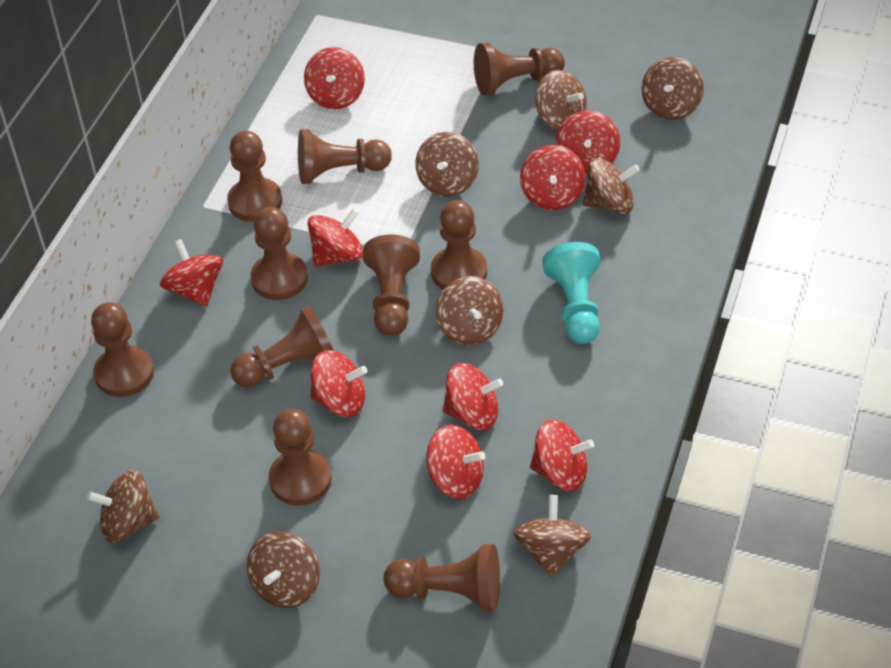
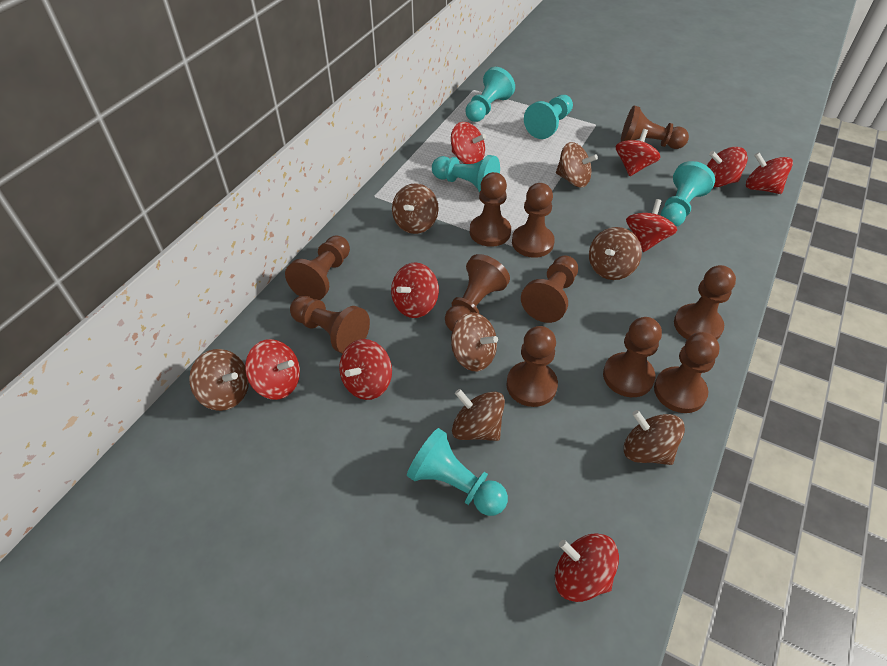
brown pawn: [91,302,154,397] [227,131,282,222] [230,306,334,388] [250,207,308,300] [269,409,332,506] [298,129,392,184] [363,235,420,336] [384,544,500,611] [431,200,487,290] [474,43,565,95] = 10 -> [285,235,350,300] [290,296,370,354] [445,254,510,331] [470,172,511,247] [507,326,558,407] [512,183,555,258] [521,255,578,323] [603,317,662,397] [621,106,689,149] [654,332,720,413] [674,265,736,340] = 11
brown spinning top: [86,470,159,543] [247,532,320,608] [415,132,479,197] [435,276,503,345] [514,495,591,577] [535,70,587,131] [583,158,640,214] [641,57,704,120] = 8 -> [189,349,249,411] [392,183,439,234] [451,312,498,371] [452,389,505,441] [556,142,598,187] [589,227,642,280] [624,410,685,465] = 7
turquoise pawn: [542,242,600,344] = 1 -> [407,428,508,516] [432,155,500,193] [465,67,515,122] [524,95,573,139] [660,161,715,227] = 5

